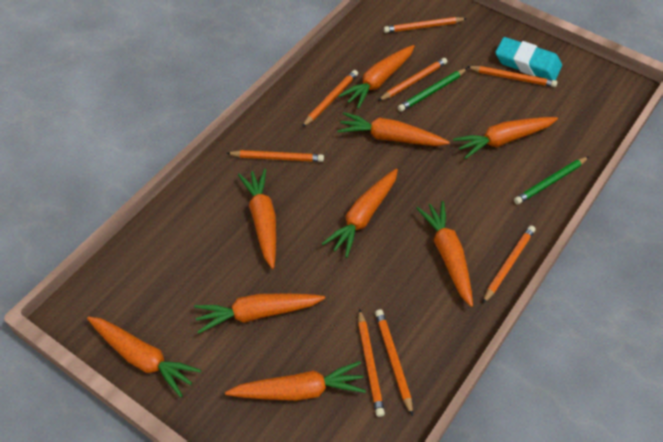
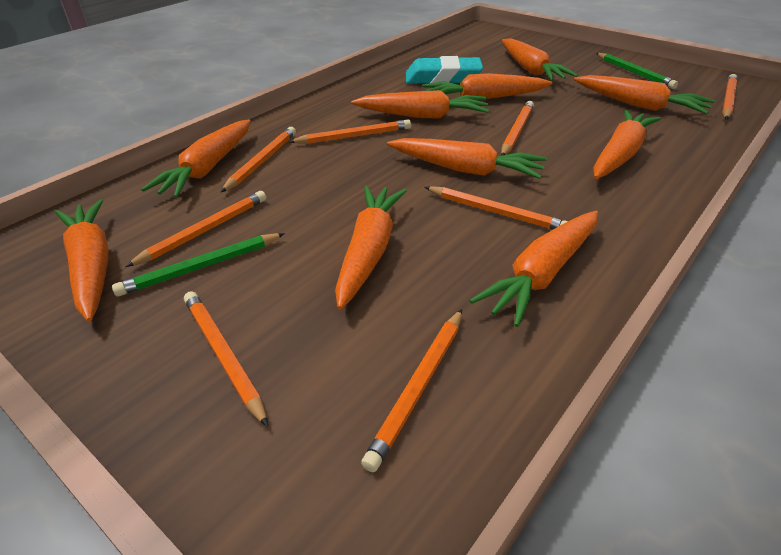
orange carrot: [87,316,201,397] [194,293,325,334] [225,361,366,401] [238,169,276,269] [322,169,398,258] [337,112,450,146] [339,45,415,109] [416,201,473,307] [453,117,558,159] = 9 -> [55,199,109,322] [141,119,250,198] [335,186,407,310] [351,90,489,119] [387,138,547,179] [422,73,553,99] [470,211,598,327] [502,38,578,81] [574,75,715,114] [593,110,661,179] = 10

